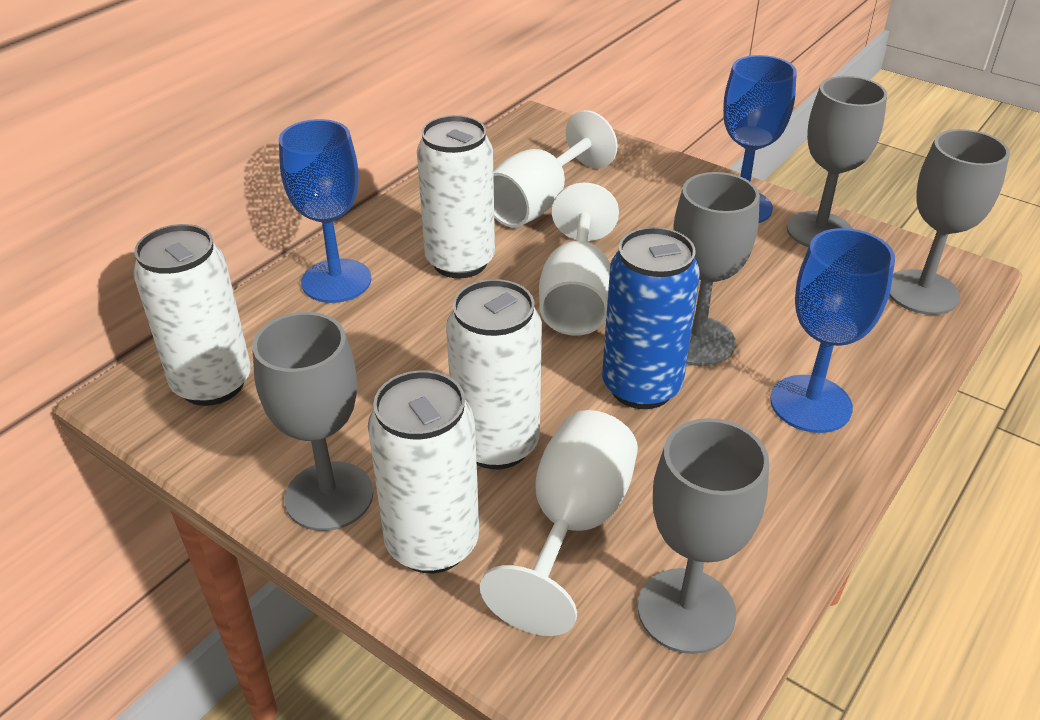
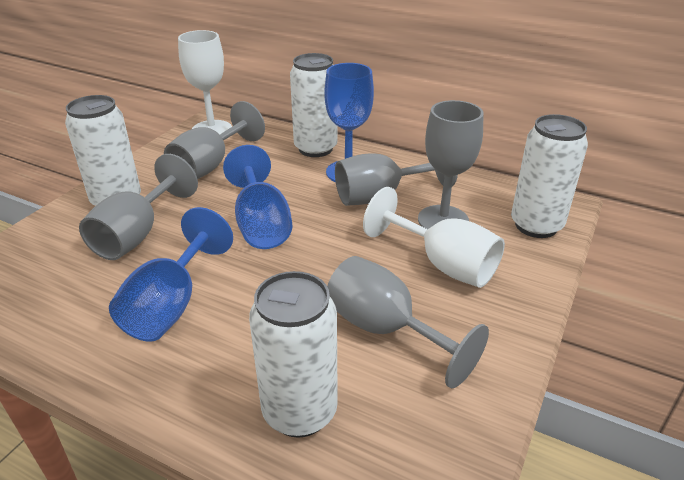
blue can: [602,227,700,409] = 1 -> none = 0
white goblet: [480,410,638,636] [493,110,618,228] [539,183,619,336] = 3 -> [178,30,232,135] [363,187,505,288] = 2

